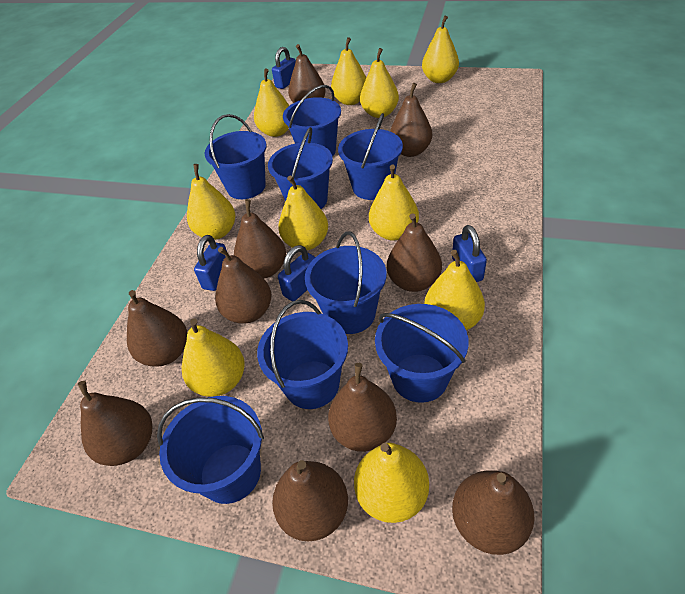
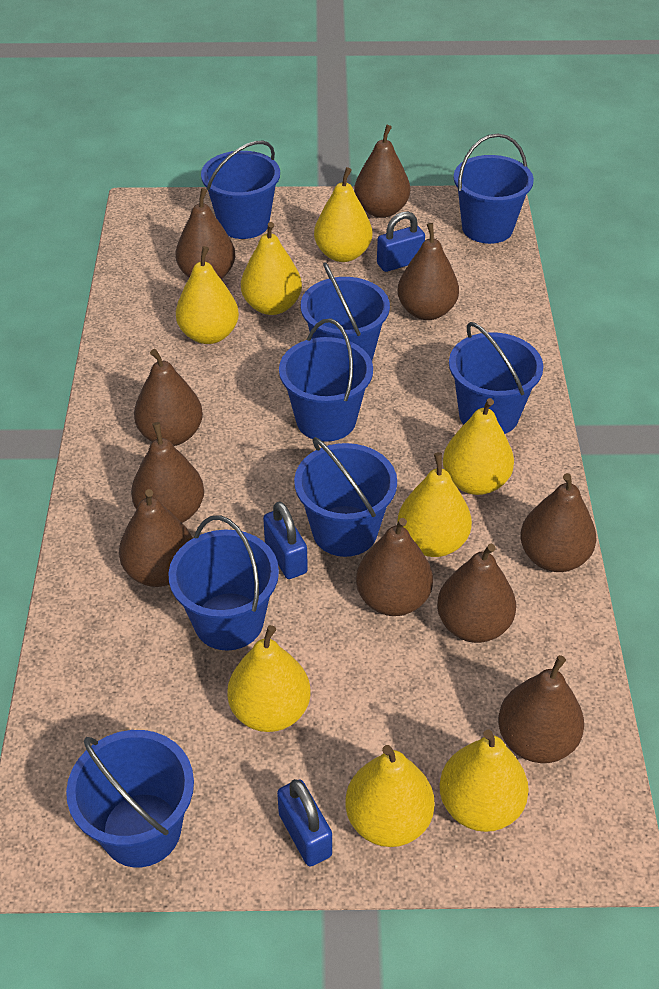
blue padlock: [194,235,227,291] [272,47,296,89] [278,245,315,301] [452,225,487,282] = 4 -> [263,502,308,579] [277,779,332,866] [377,212,425,272] = 3
yellow pear: [182,318,245,397] [187,164,235,240] [254,69,289,137] [278,176,328,250] [331,37,366,105] [354,443,429,523] [360,48,399,118] [369,164,419,241] [422,16,459,83] [424,250,485,330] = 10 -> [176,246,239,344] [227,625,310,732] [241,222,302,315] [314,167,372,262] [346,745,434,847] [398,452,472,557] [439,730,529,832] [443,398,514,495] = 8

